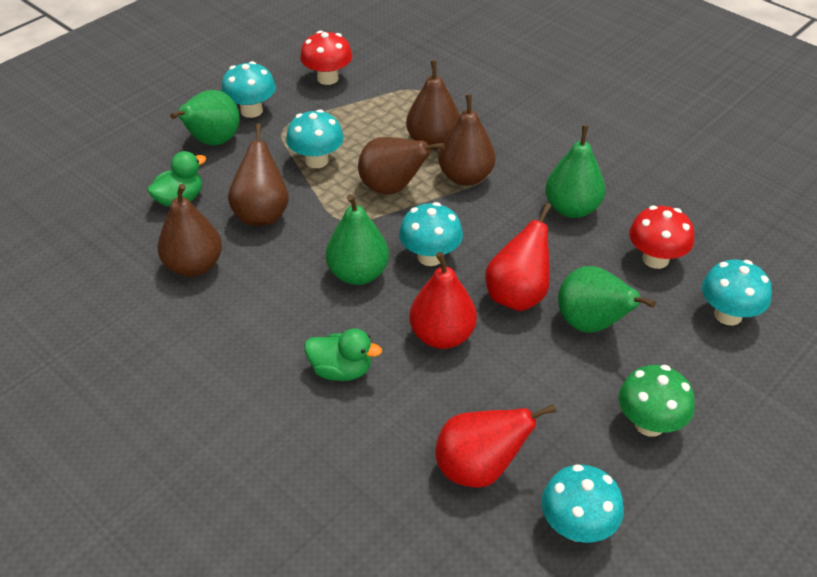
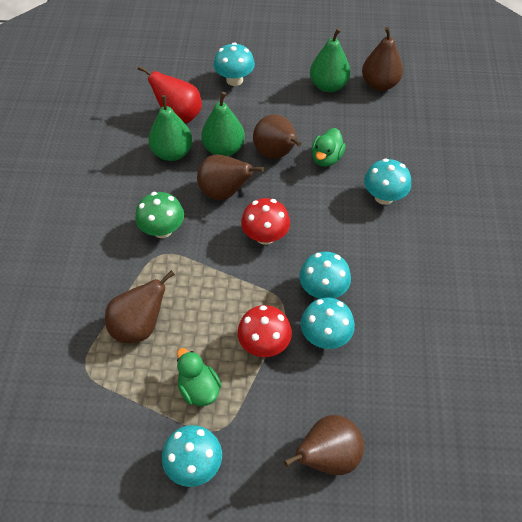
green pear: [170,90,239,145] [326,194,389,285] [545,125,605,218] [558,266,656,333] = 4 -> [148,95,193,161] [201,92,245,156] [310,28,351,92] = 3
red pear: [409,252,477,349] [435,404,556,488] [485,203,551,311] = 3 -> [138,65,202,123] = 1

